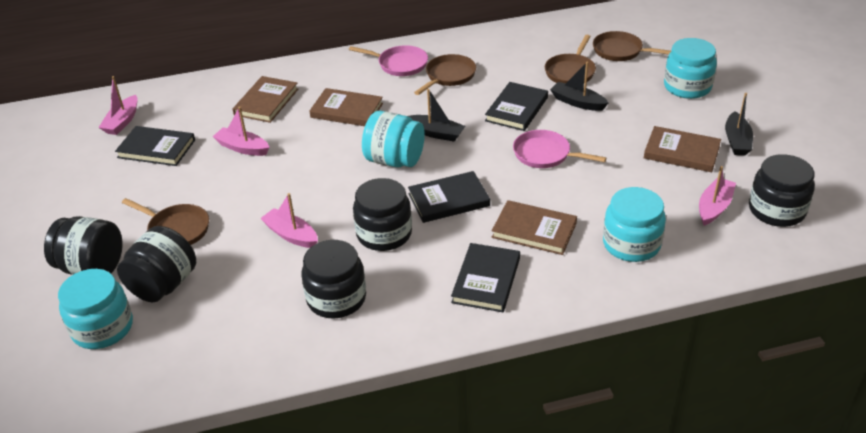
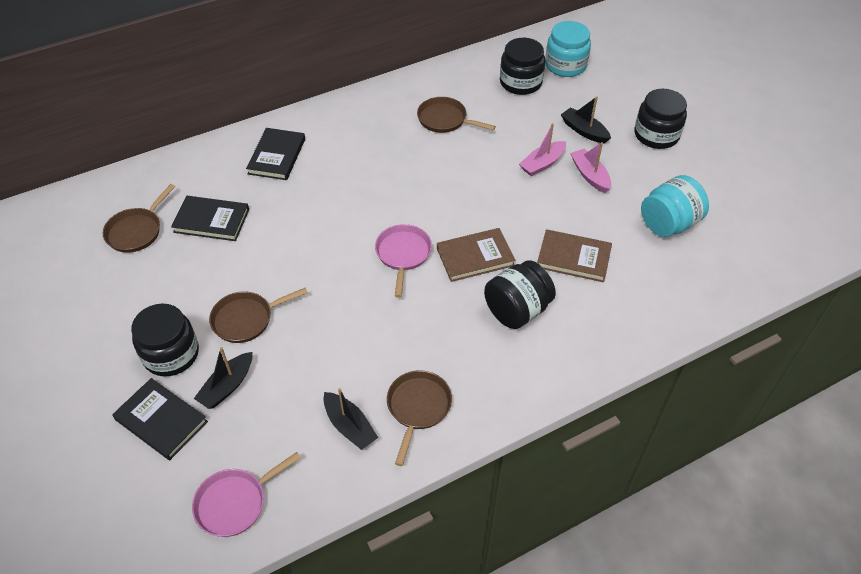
black book: [115,126,195,166] [408,171,490,223] [451,243,520,312] [485,82,548,131] = 4 -> [112,378,208,460] [171,196,249,241] [246,128,305,180] = 3
black jar: [44,216,123,275] [117,226,196,302] [302,240,366,318] [353,178,412,251] [749,154,815,227] = 5 -> [131,303,199,376] [484,260,556,329] [500,38,545,95] [635,89,687,149] = 4
brown book: [233,76,298,123] [309,88,383,126] [492,200,577,255] [644,126,721,172] = 4 -> [437,228,515,282] [537,229,612,282] = 2
pink boat: [99,76,138,135] [213,107,270,156] [260,193,318,248] [699,166,736,226] = 4 -> [519,123,566,176] [570,142,611,193] = 2
turquoise jar: [58,269,133,349] [362,111,425,167] [603,187,666,262] [664,38,717,99] = 4 -> [545,21,591,77] [641,175,709,237] = 2

